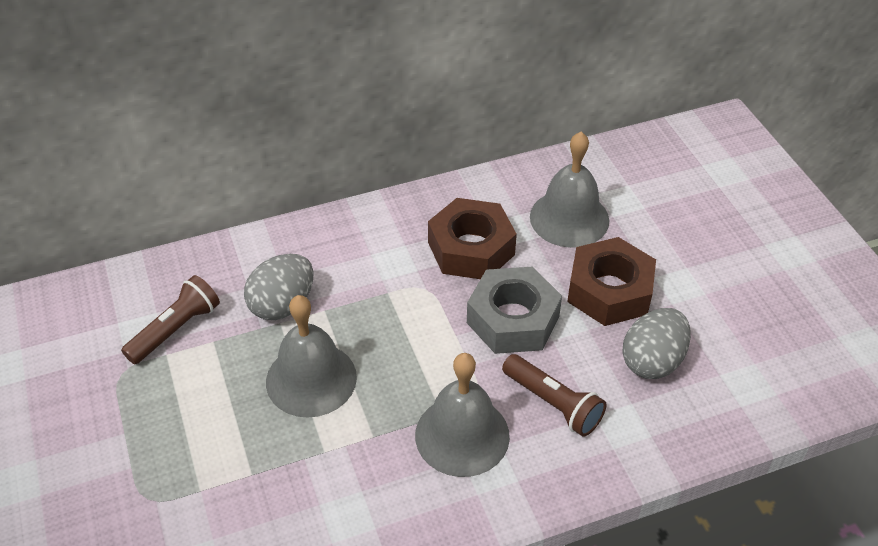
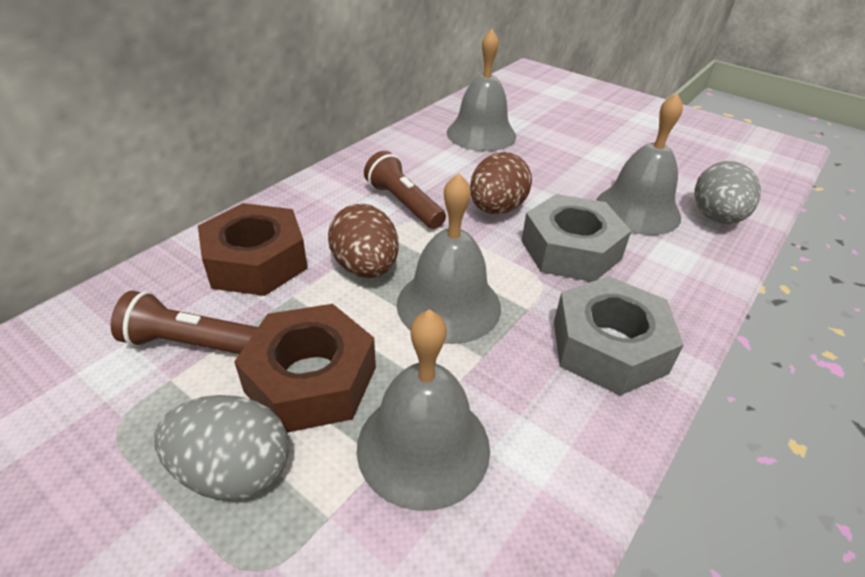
brown egg: none = 0 -> [328,204,399,278] [470,152,532,214] = 2
grey bell: [266,295,357,418] [415,353,510,477] [530,132,609,248] = 3 -> [357,309,490,511] [397,173,501,344] [447,29,516,151] [596,93,683,235] = 4
grey nut: [467,267,562,354] = 1 -> [521,194,631,282] [554,276,684,396] = 2

